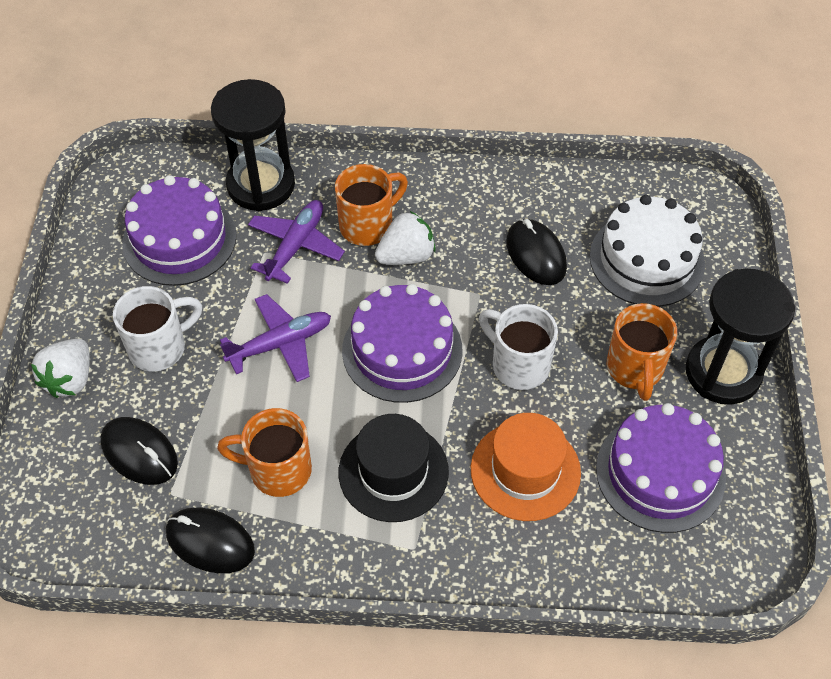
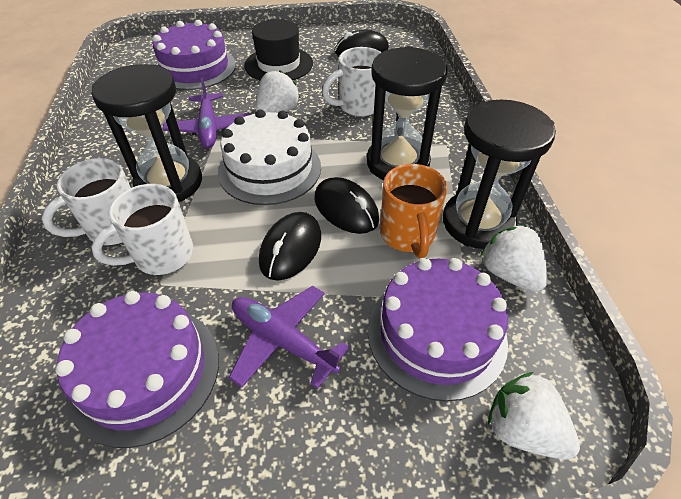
black hourglass: [211,79,295,211] [686,269,795,405] = 2 -> [91,64,202,202] [367,46,448,180] [443,100,556,249] = 3
orange hat: [471,413,581,521] = 1 -> none = 0
orange mug: [217,408,312,497] [335,164,408,246] [607,303,677,401] = 3 -> [380,164,447,258] = 1
white mug: [113,286,202,371] [479,304,558,390] = 2 -> [42,158,131,245] [91,184,193,275] [322,47,382,117] = 3
white strawberry: [31,339,90,398] [375,211,436,265] = 2 -> [255,70,300,113] [481,225,547,292] [488,372,580,460] = 3

